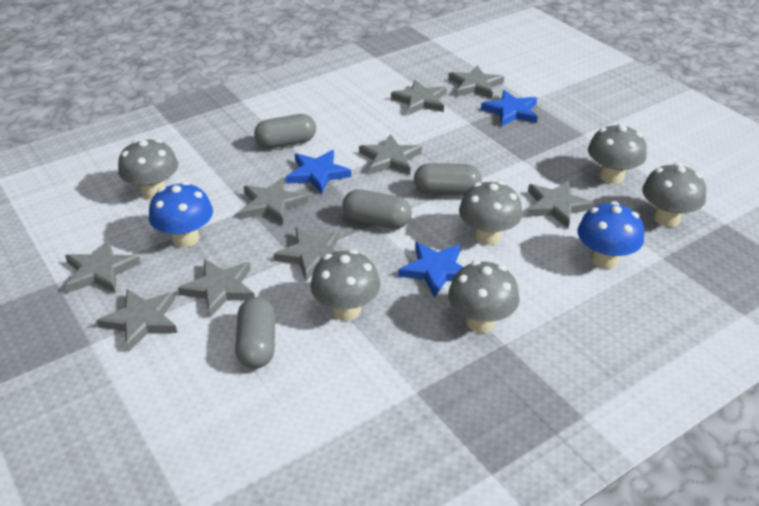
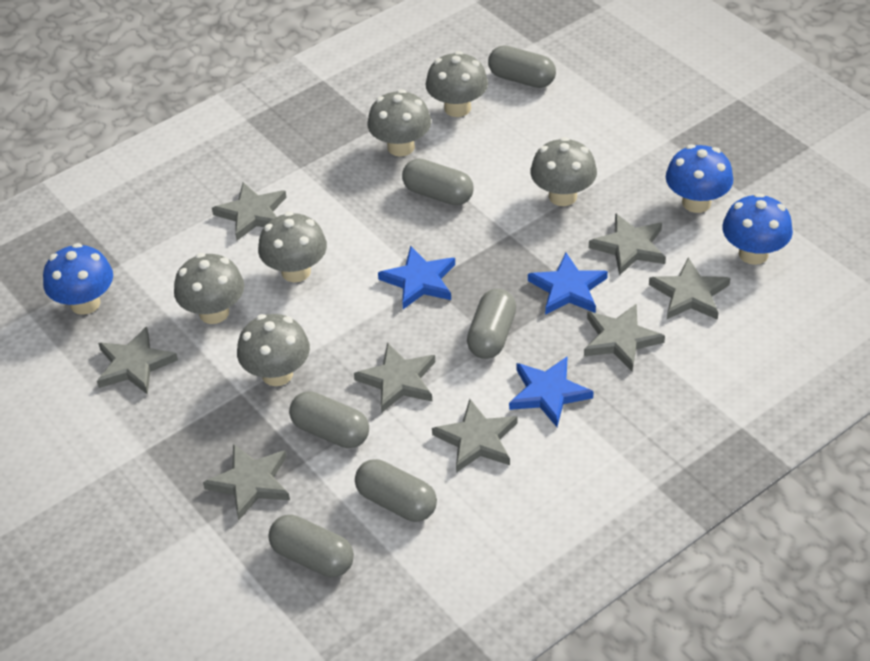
blue mushroom: [149,182,213,247] [577,201,644,269] = 2 -> [43,243,113,315] [666,144,733,213] [722,193,793,265] = 3
grey capsule: [235,297,275,369] [254,114,316,148] [342,189,412,229] [414,163,482,195] = 4 -> [268,515,354,577] [289,391,369,448] [355,459,437,522] [402,158,473,206] [467,289,516,359] [488,45,556,88] = 6
grey star: [65,239,141,293] [96,289,177,352] [178,259,255,317] [241,177,308,225] [274,228,340,281] [359,134,422,175] [391,80,447,115] [448,65,504,99] [527,181,594,228] = 9 -> [97,326,178,395] [203,444,290,520] [212,182,287,241] [354,342,435,413] [432,399,517,473] [584,303,665,371] [589,213,666,276] [649,258,730,320] = 8

